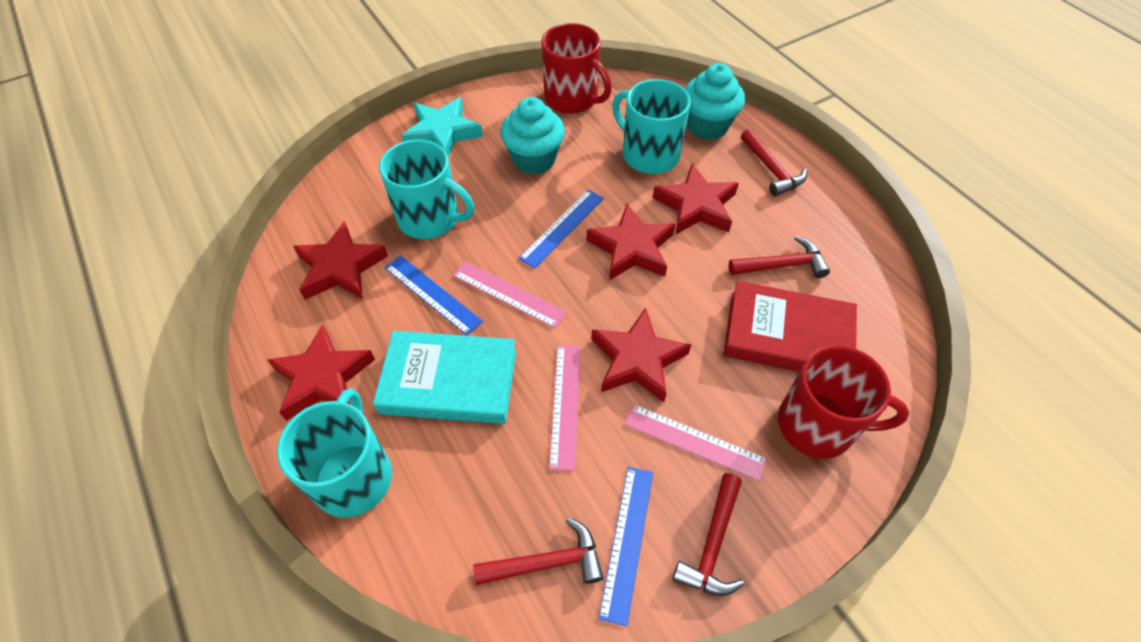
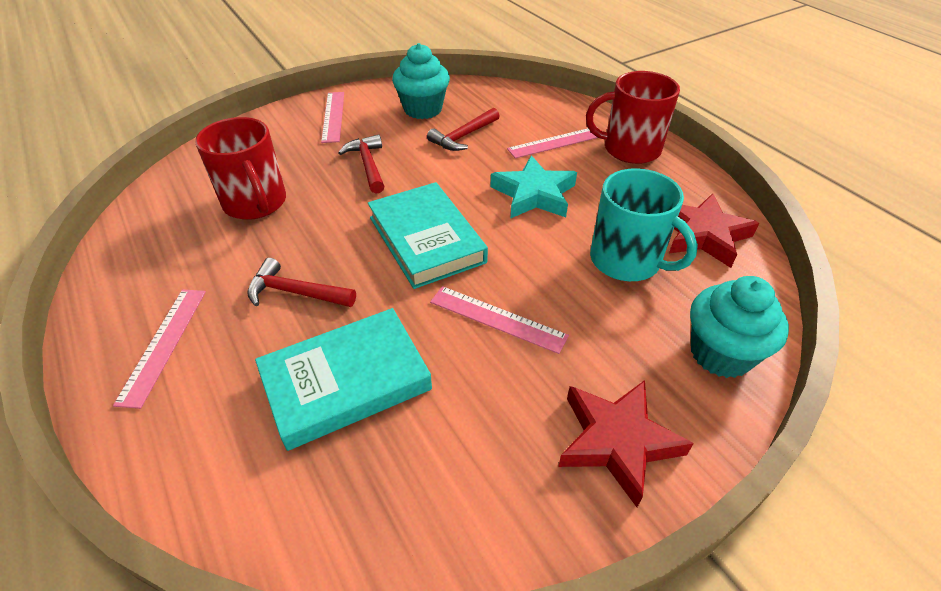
blue ruler: [385,255,483,335] [518,189,604,269] [598,467,653,626] = 3 -> none = 0
pink ruler: [453,261,567,328] [549,345,581,471] [625,404,767,481] = 3 -> [113,289,206,409] [321,92,344,143] [430,286,569,354] [507,128,598,159] = 4
red book: [723,281,857,372] = 1 -> none = 0
red hammer: [473,517,604,585] [672,473,744,596] [729,236,830,278] [741,129,807,196] = 4 -> [247,258,356,307] [338,134,384,194] [427,108,500,151] = 3
red star: [267,324,375,421] [293,221,388,300] [586,204,675,281] [592,308,691,402] [653,164,739,234] = 5 -> [558,380,694,507] [669,193,759,268] = 2
turquoise book: [373,331,516,424] = 1 -> [255,308,432,451] [368,182,488,289] = 2
turquoise mug: [277,389,392,518] [379,140,474,239] [612,79,691,174] = 3 -> [590,168,698,281] = 1

